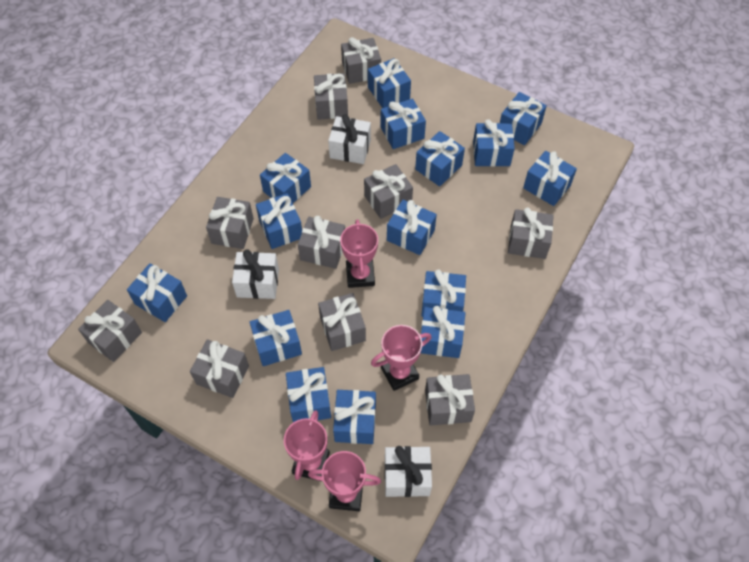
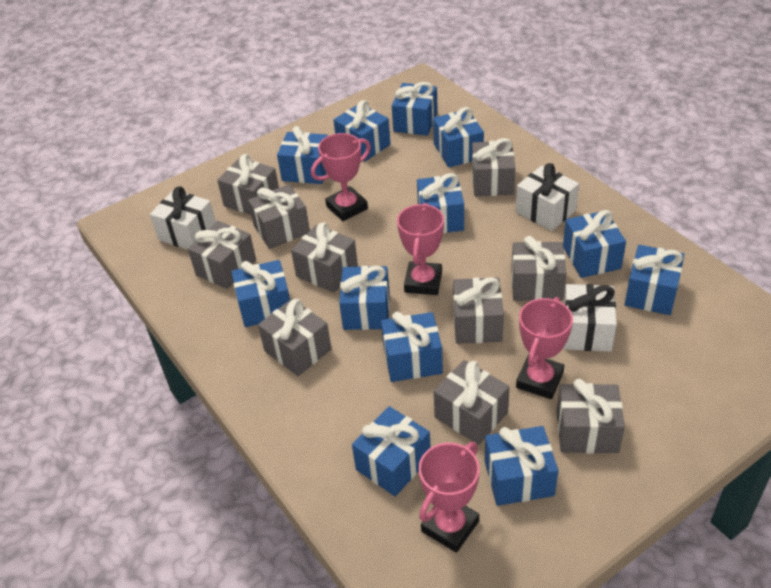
blue gift: [127,263,187,322] [250,310,302,366] [256,193,302,249] [260,153,311,203] [286,367,331,422] [333,390,376,444] [368,58,411,108] [380,99,426,149] [387,200,437,255] [415,131,465,186] [421,270,466,317] [421,306,465,358] [473,119,515,167] [500,92,547,145] [523,151,577,206] = 15 -> [232,260,290,327] [277,126,328,184] [334,100,390,162] [339,266,390,330] [352,406,431,497] [381,312,443,382] [392,82,438,136] [417,173,464,233] [433,107,484,167] [485,426,558,506] [563,210,626,278] [624,245,684,315] = 12

